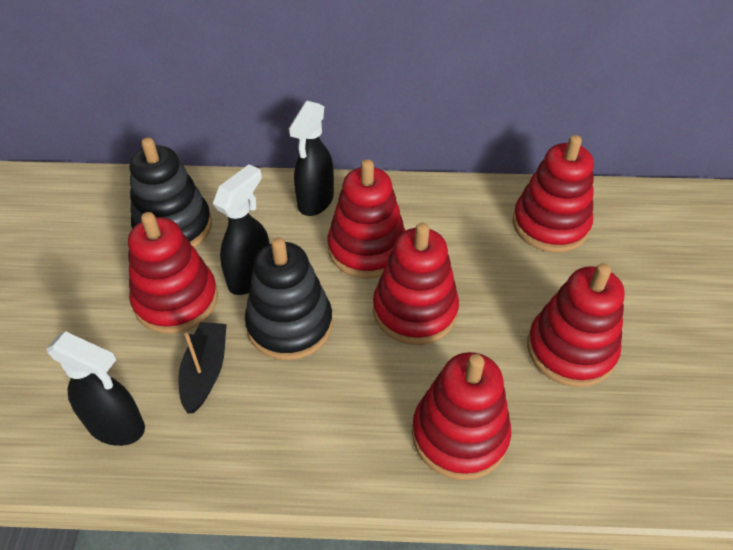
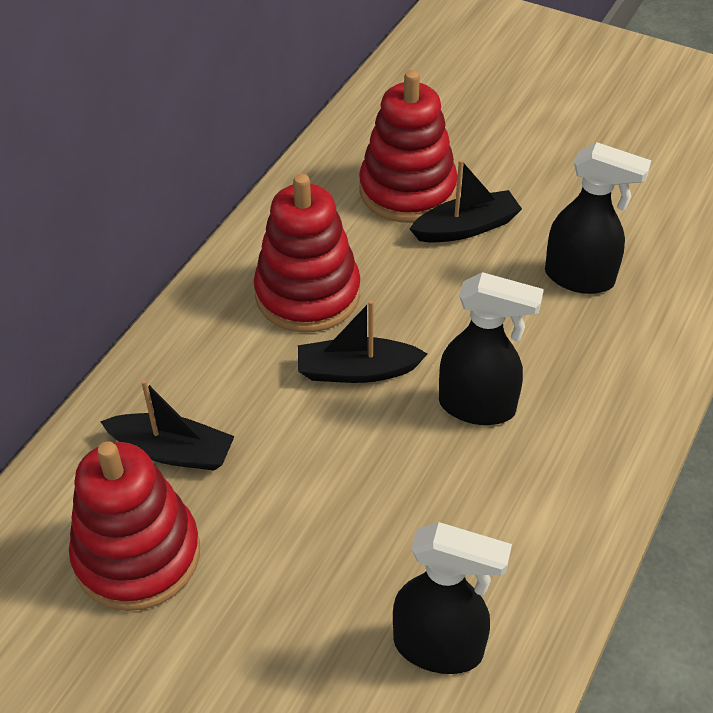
black boat: [178,322,227,413] = 1 -> [100,380,235,471] [298,300,427,383] [409,159,522,243] = 3
black stacking toy: [130,137,212,248] [245,237,333,360] = 2 -> none = 0
red stacking toy: [128,212,218,334] [328,159,406,279] [373,223,459,345] [412,352,511,480] [513,135,594,253] [527,263,625,387] = 6 -> [69,441,200,611] [254,174,360,332] [359,70,458,223] = 3

